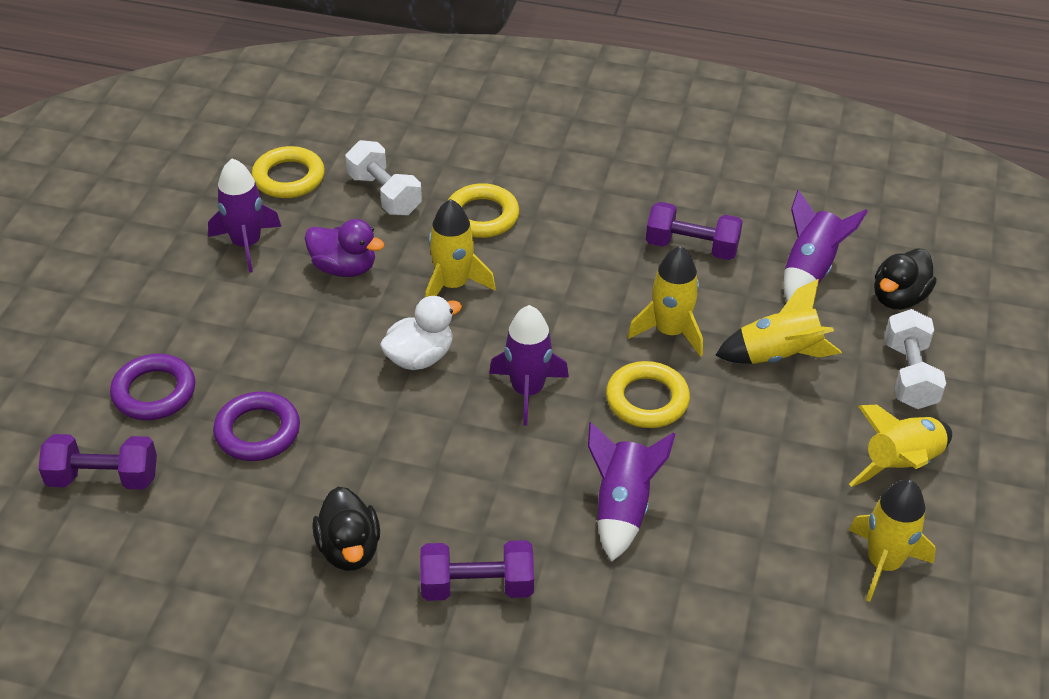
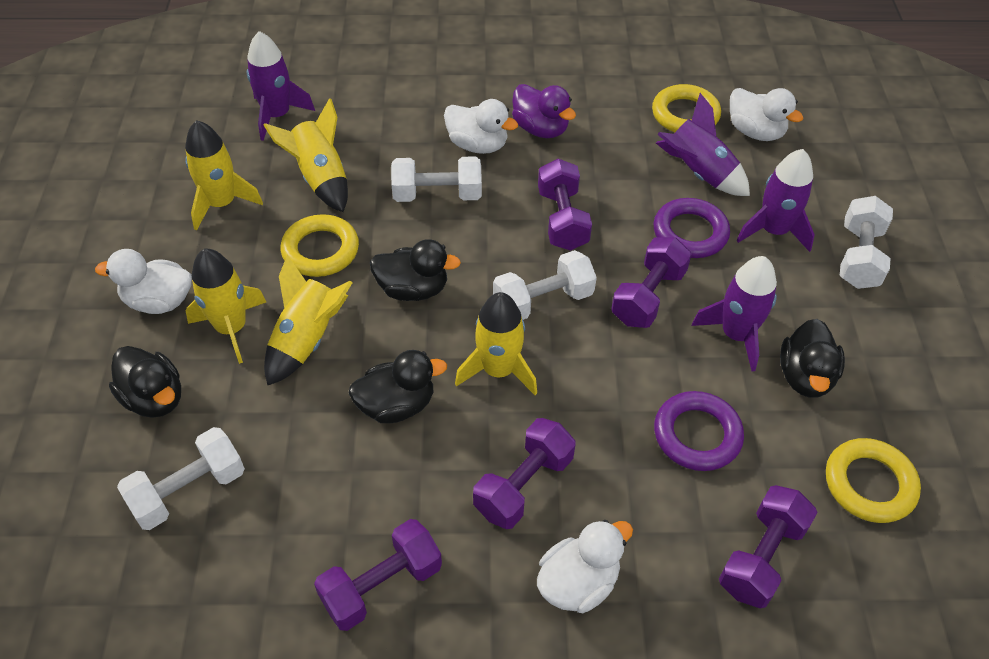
black duck: [312,487,380,571] [874,248,937,310] = 2 -> [109,346,181,418] [349,350,447,423] [370,239,461,301] [780,319,845,398] = 4
purple dumbbell: [38,434,157,490] [420,540,534,601] [646,202,743,260] = 3 -> [314,519,442,631] [473,418,576,529] [538,159,592,251] [611,237,692,328] [719,485,817,609] = 5
white duck: [380,296,462,370] = 1 -> [95,249,192,314] [444,99,518,154] [537,520,633,613] [730,88,803,141] = 4
white dumbbell: [345,140,422,216] [885,309,946,409] = 2 -> [117,427,245,530] [391,156,482,202] [493,250,597,320] [840,196,893,289] = 4

